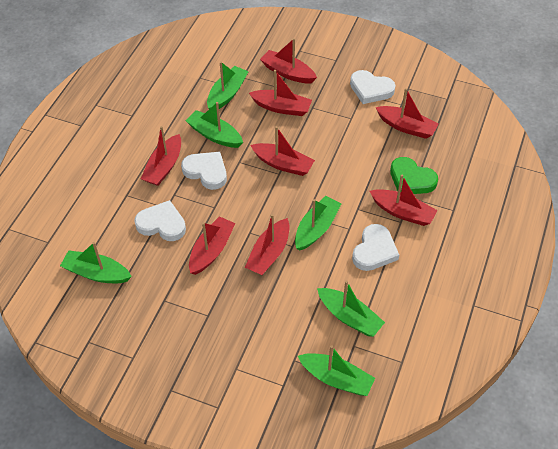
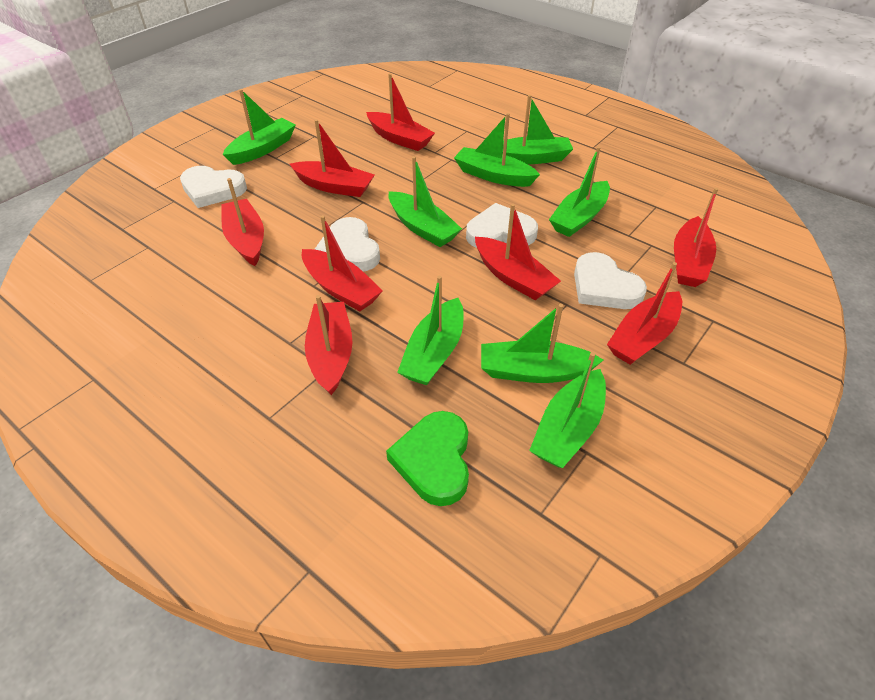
green boat: [60,242,132,283] [185,102,243,148] [207,61,249,109] [295,196,341,250] [298,345,375,396] [317,280,385,337] = 6 -> [223,89,296,165] [389,156,462,247] [397,276,464,385] [454,113,540,187] [481,304,603,383] [502,95,573,165] [529,352,606,468] [549,146,610,237] = 8

